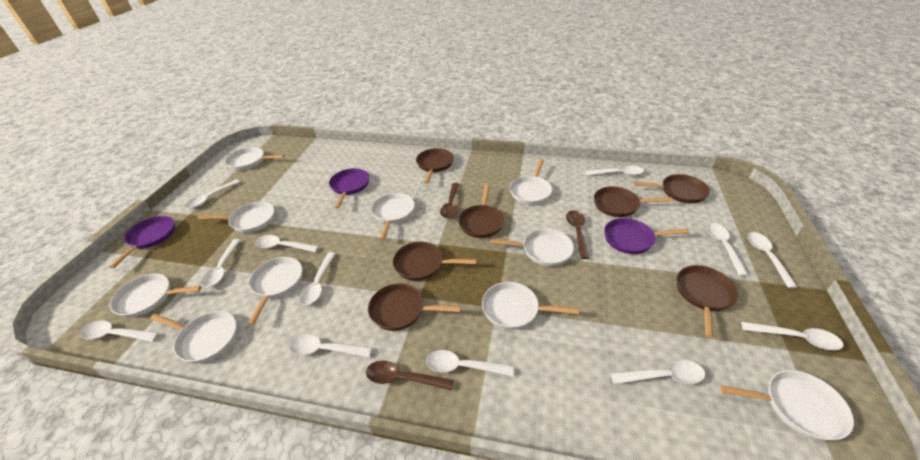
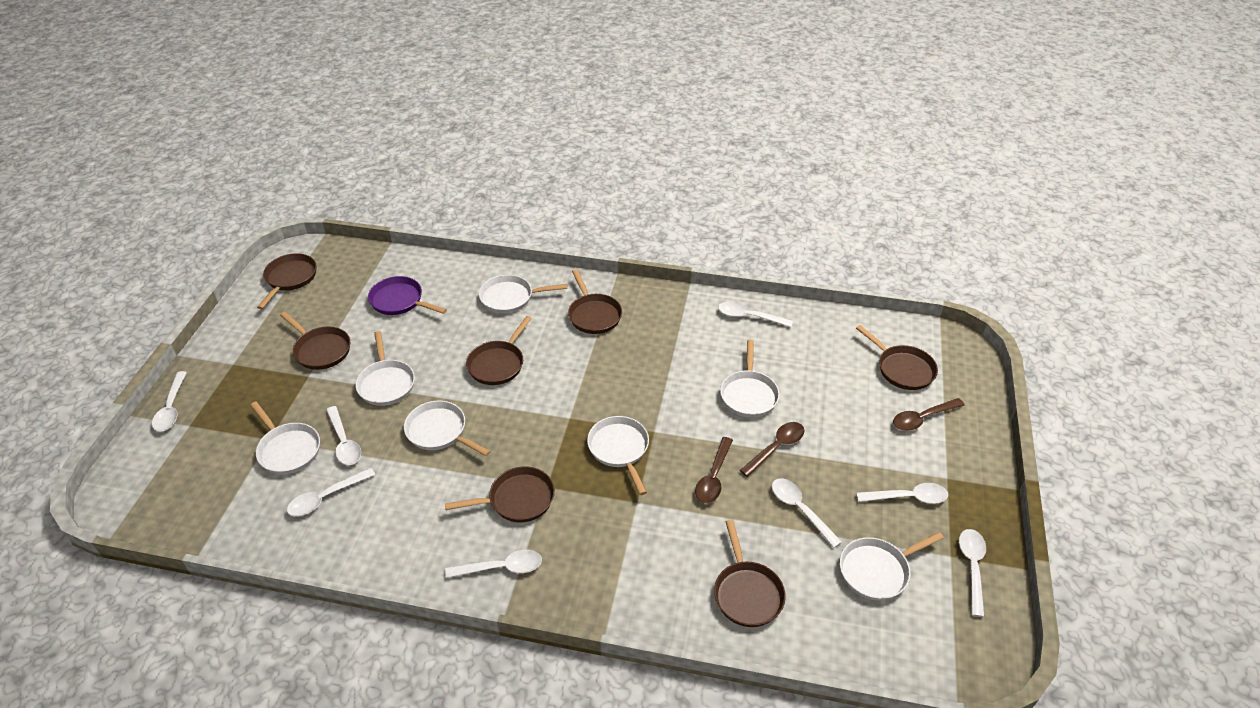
purple pan: [109,216,175,268] [329,168,369,209] [604,218,690,254] = 3 -> [368,276,447,315] = 1
white pan: [110,274,201,317] [150,311,237,363] [198,201,274,233] [225,147,285,170] [248,257,302,325] [371,193,415,241] [482,282,579,330] [490,229,574,266] [510,159,552,204] [720,370,854,441] = 10 -> [250,402,320,474] [355,331,415,406] [404,401,491,456] [479,275,567,313] [587,416,649,495] [720,340,780,417] [840,532,944,601] = 7
white spoon: [80,321,159,342] [184,179,240,209] [202,239,241,288] [255,235,319,252] [289,335,372,357] [299,252,336,305] [426,350,514,376] [585,165,644,176] [610,360,705,384] [707,223,748,276] [741,322,843,350] [748,232,797,288] = 12 -> [152,371,187,432] [287,468,375,516] [326,406,361,465] [445,549,542,578] [718,301,793,327] [772,478,842,548] [856,483,948,504] [959,529,986,617] = 8

